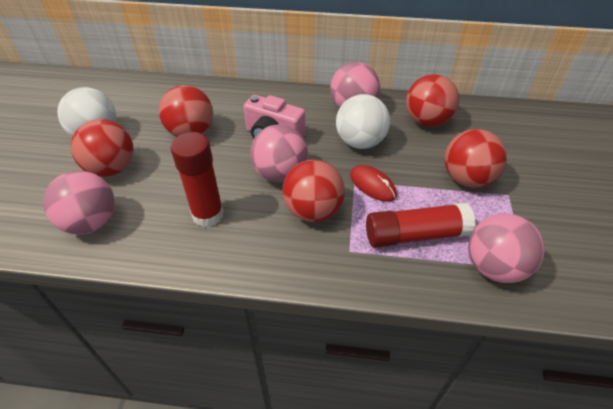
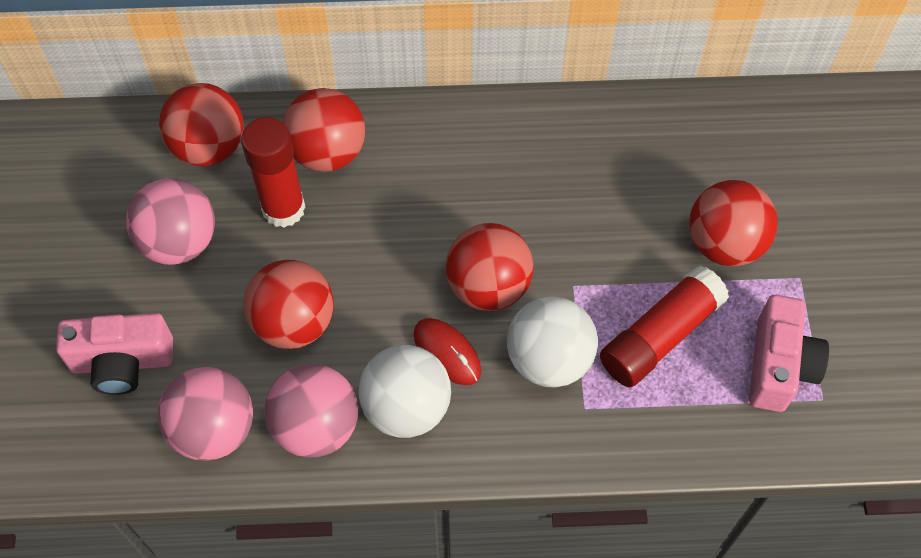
pink ball: [43,171,115,235] [250,124,308,182] [330,62,380,108] [468,213,545,283] = 4 -> [126,178,215,265] [158,367,253,461] [264,364,358,458] = 3
pink camera: [243,95,305,139] = 1 -> [56,313,173,395] [749,295,829,412] = 2

